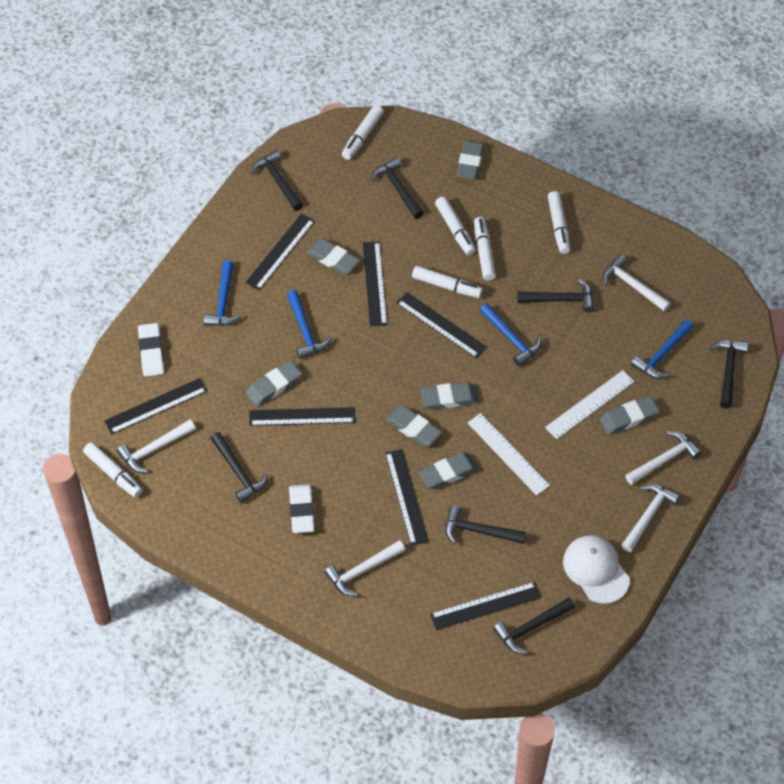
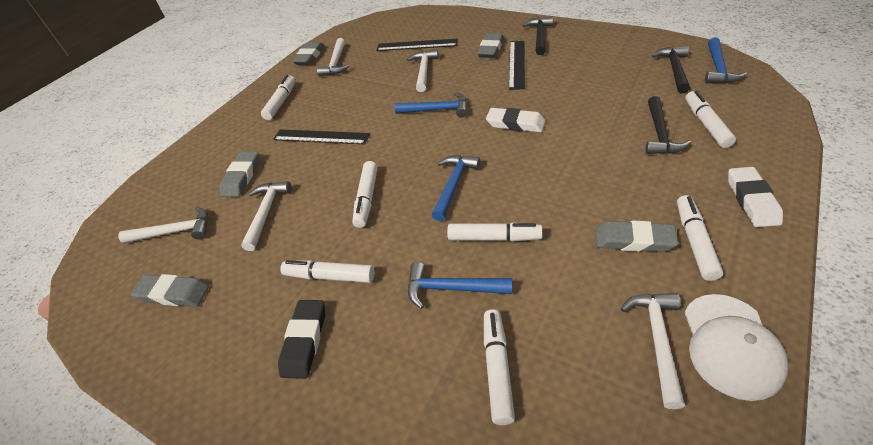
black eraser: none = 0 -> [278,300,325,379] = 1
black hammer: [210,432,268,503] [251,150,303,211] [371,157,424,219] [445,505,526,544] [493,597,575,654] [517,279,594,312] [710,340,748,408] = 7 -> [523,16,553,55] [645,96,691,154] [652,46,690,93] = 3
black ruler: [104,378,207,434] [245,214,315,290] [249,407,356,426] [363,241,387,327] [385,449,429,546] [396,292,487,358] [430,582,541,630] = 7 -> [273,129,370,144] [376,39,458,51] [509,41,525,90] = 3
grey eraser: [246,361,302,406] [306,238,360,274] [386,405,442,446] [419,452,478,489] [420,382,479,409] [456,140,484,179] [600,396,659,435] = 7 -> [131,274,209,307] [219,151,259,197] [292,42,324,65] [477,33,504,58] [596,220,678,252] = 5
white marker: [83,442,143,498] [342,105,384,160] [412,266,483,298] [435,196,476,255] [474,217,496,281] [548,191,570,254] = 6 -> [261,75,296,120] [280,260,374,283] [352,161,378,228] [447,222,543,242] [484,309,515,425] [677,195,723,281] [685,90,736,148] = 7
white ruler: [467,413,550,496] [545,370,635,439] = 2 -> none = 0

